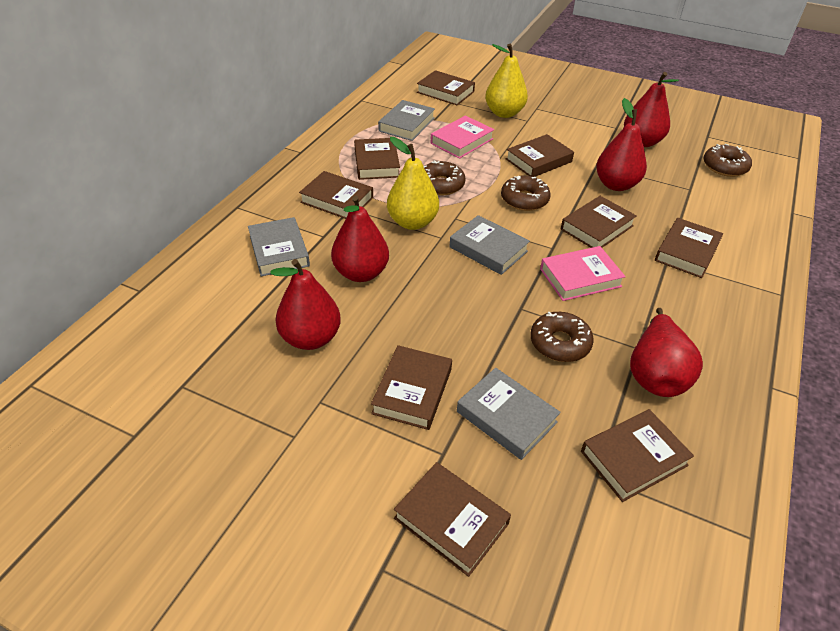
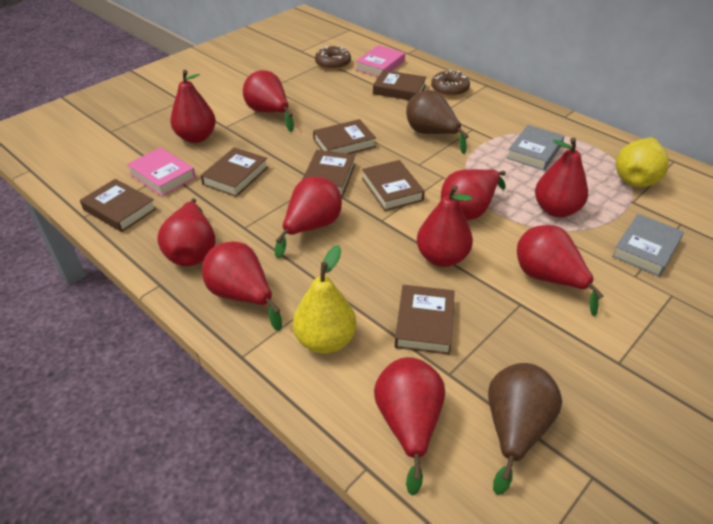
brown book: [299,171,373,219] [354,138,400,180] [371,345,452,430] [394,462,511,577] [417,70,475,105] [506,134,574,177] [561,196,637,248] [581,409,694,502] [655,218,723,278] = 9 -> [80,179,156,232] [201,147,268,197] [302,150,355,197] [313,119,376,154] [362,160,425,211] [373,70,427,100] [395,285,455,355] = 7
brown donut: [424,160,465,195] [501,176,551,211] [531,312,594,362] [704,143,752,177] = 4 -> [315,46,351,70] [431,70,470,97] = 2
brown pear: none = 0 -> [406,90,469,154] [488,363,562,495] = 2
grey book: [248,217,310,276] [378,100,435,141] [449,215,530,275] [457,368,561,460] = 4 -> [507,125,565,171] [612,214,684,277] = 2
red pear: [270,259,341,350] [331,196,389,282] [596,98,647,191] [624,72,679,147] [630,308,703,397] = 5 -> [157,198,215,266] [170,70,216,143] [202,242,282,331] [243,70,294,132] [275,177,342,258] [374,357,445,496] [417,185,473,267] [441,169,506,220] [517,225,604,316] [535,138,588,217] = 10

